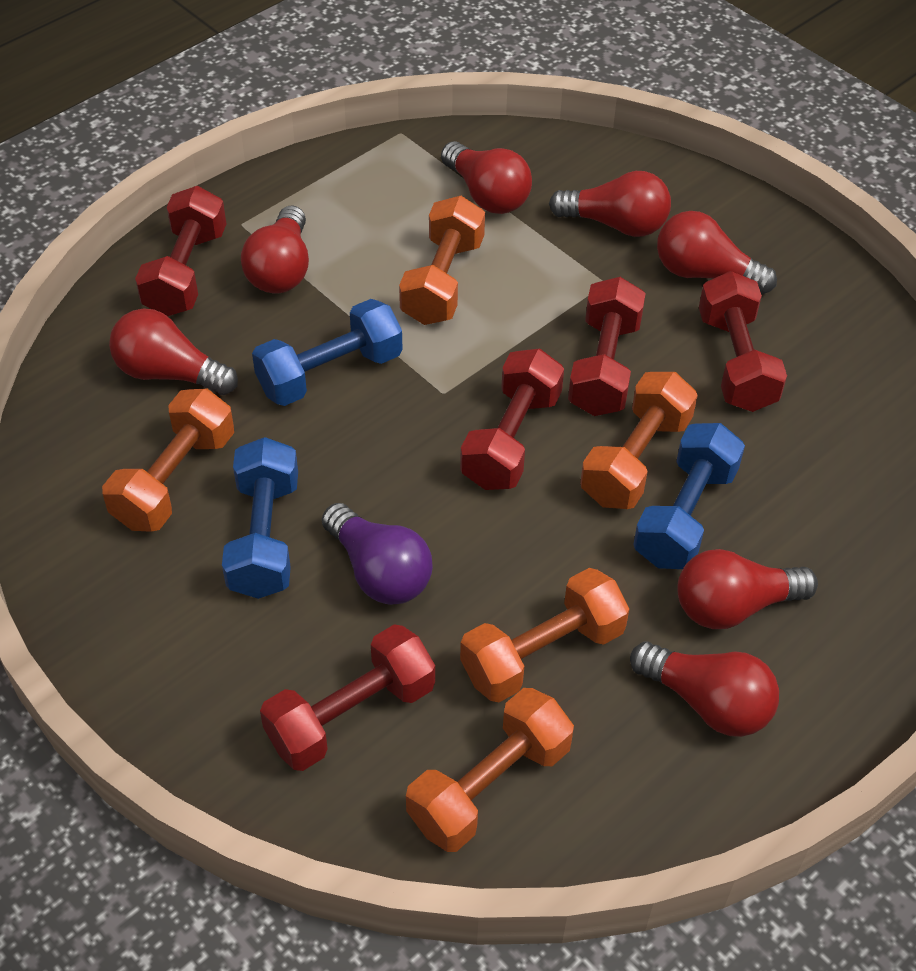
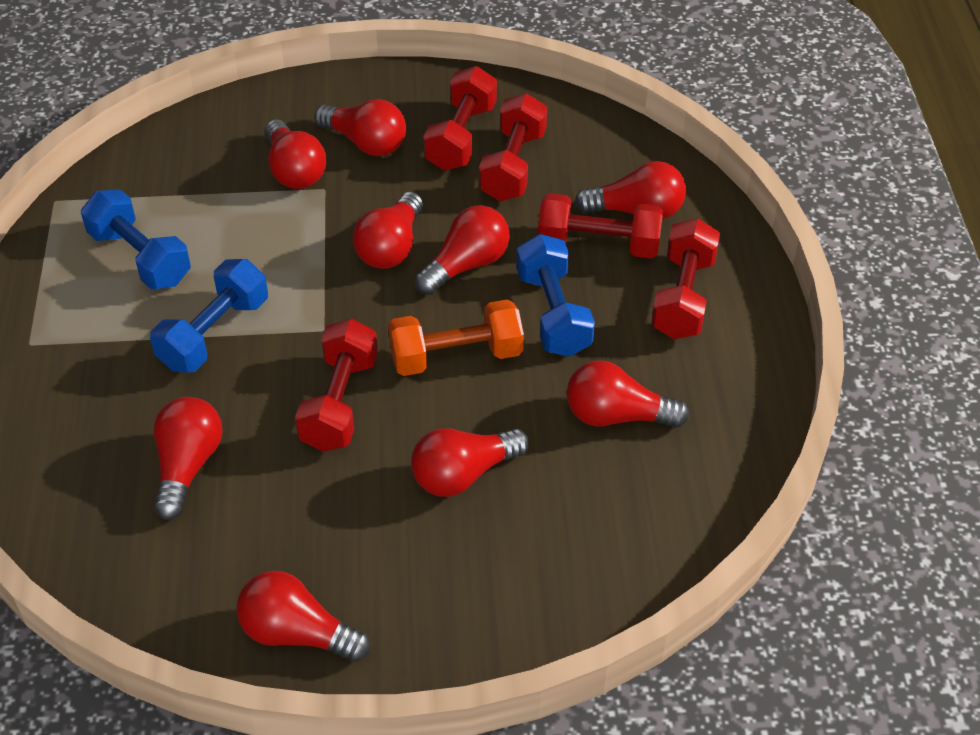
orange dumbbell: [102,389,234,532] [399,196,485,325] [406,688,574,852] [460,568,629,702] [580,372,698,509] = 5 -> [388,300,524,376] = 1
purple light bulb: [322,503,433,605] = 1 -> none = 0
red light bulb: [109,308,238,395] [241,205,309,293] [441,141,532,214] [549,171,671,237] [630,642,779,737] [657,211,777,294] [677,549,818,629] = 7 -> [154,397,223,520] [237,571,370,662] [265,119,326,189] [315,99,406,156] [353,192,423,269] [411,428,529,497] [414,205,510,295] [567,360,689,428] [574,161,686,219] = 9

